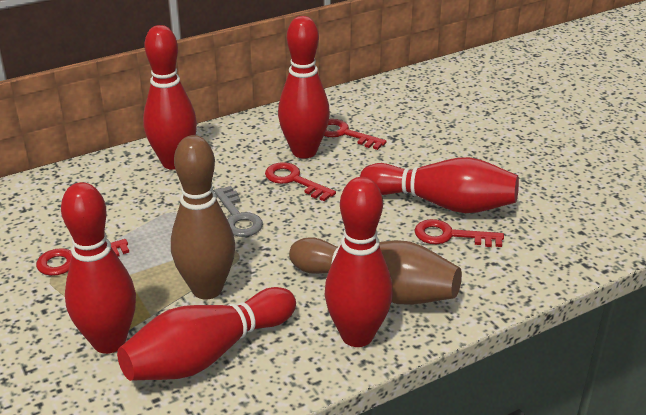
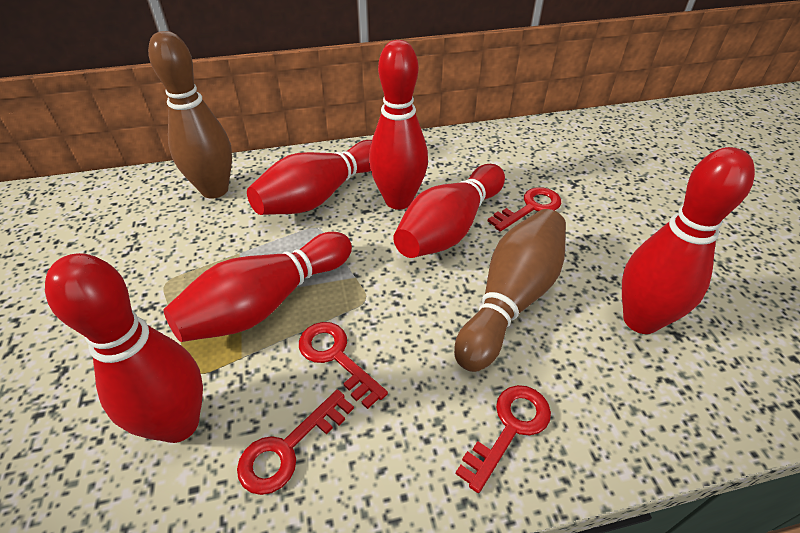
grey key: [214,186,263,237] = 1 -> none = 0

